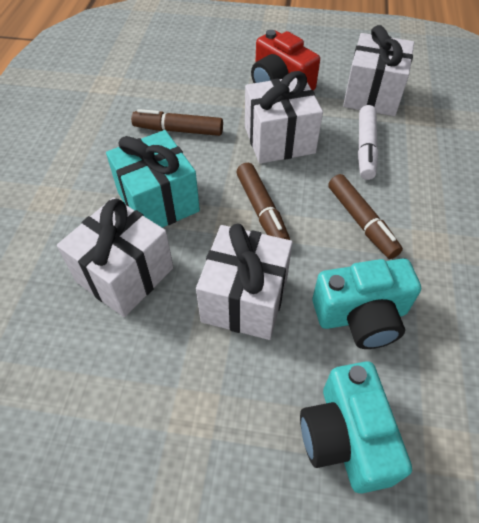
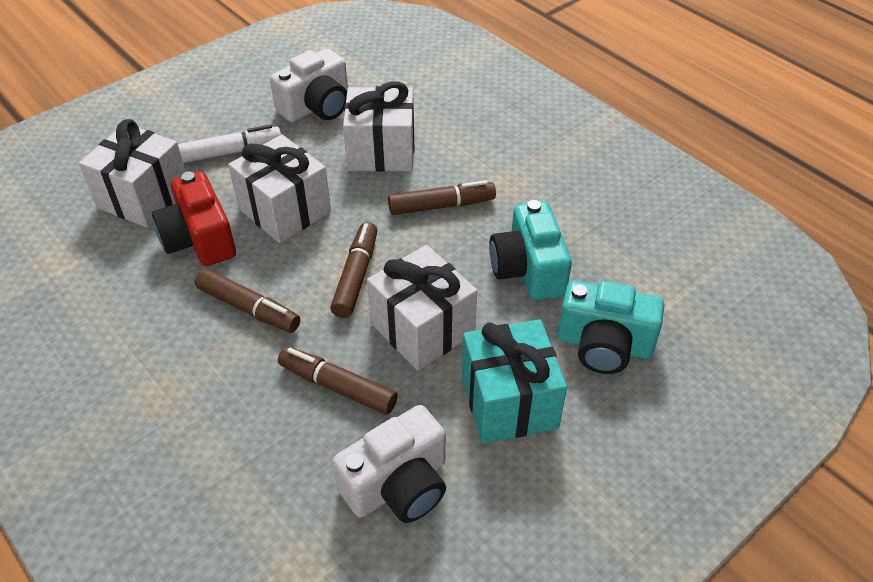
brown marker: [131,109,223,136] [236,163,290,240] [328,174,403,259] = 3 -> [195,268,300,333] [278,346,398,414] [330,222,378,318] [388,180,496,215] = 4
white camera: none = 0 -> [270,49,348,122] [332,405,446,523] = 2

